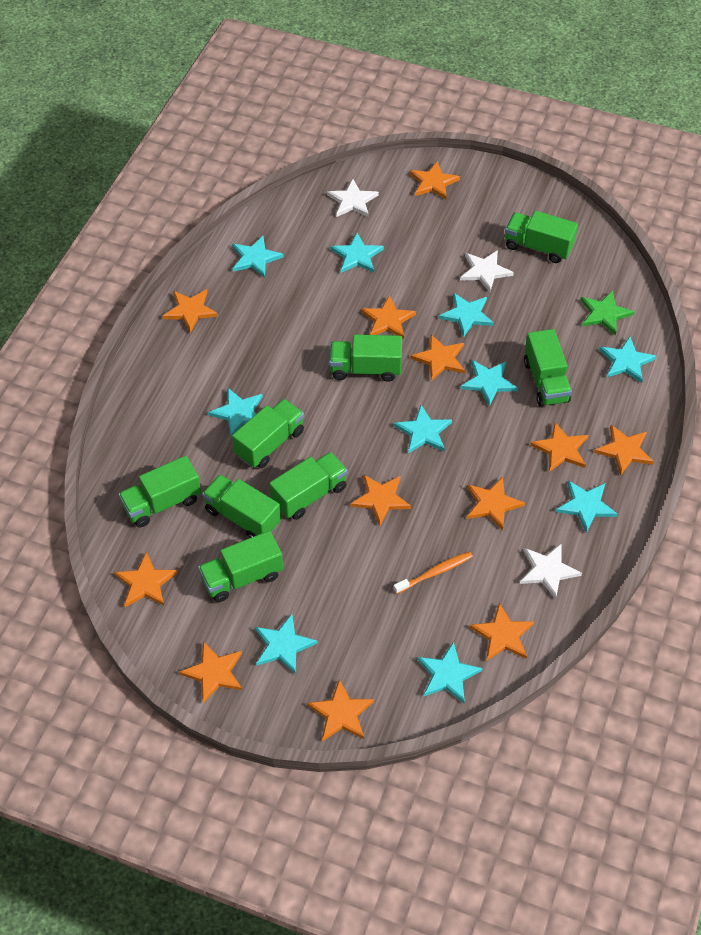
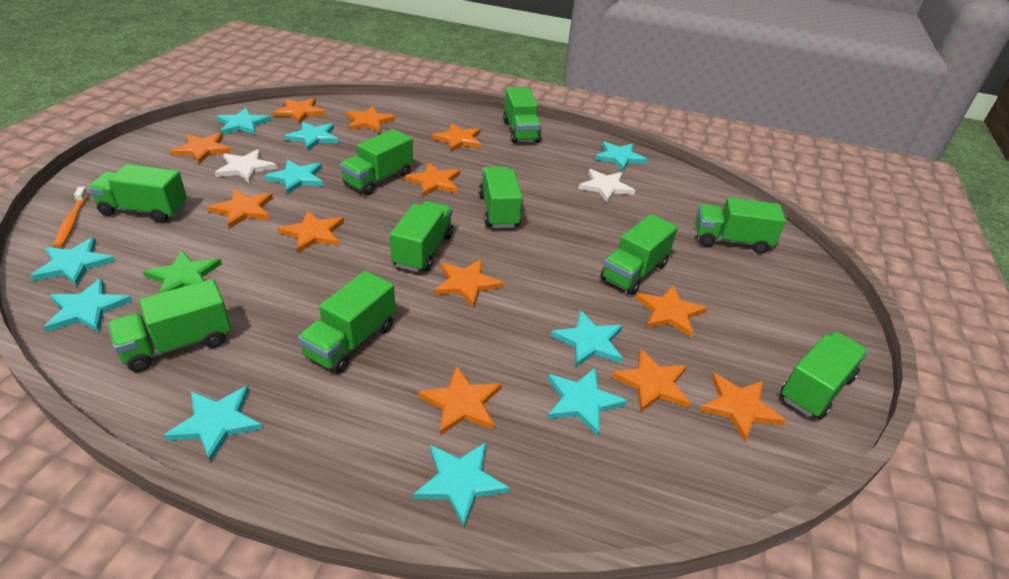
green truck: [118,456,201,527] [198,531,283,602] [202,474,281,538] [232,399,304,468] [269,452,348,520] [329,334,402,382] [505,211,578,263] [524,329,572,407] = 8 -> [88,164,187,223] [108,279,231,372] [298,271,396,374] [340,129,413,195] [390,201,453,272] [479,167,522,228] [503,87,541,143] [600,214,678,295] [695,197,786,254] [780,332,868,419] = 10
white star: [327,179,379,217] [460,250,514,292] [520,543,582,600] = 3 -> [215,149,277,183] [578,169,635,203] = 2

